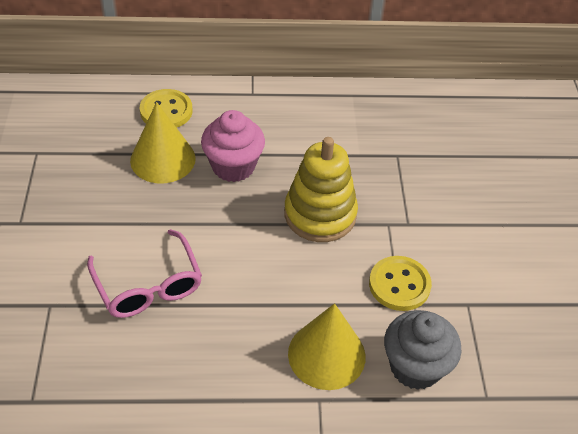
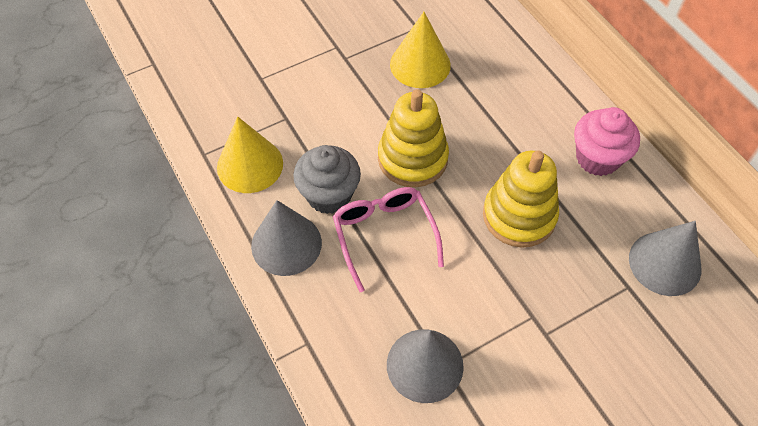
grey cone: none = 0 -> [251,200,322,276] [387,329,464,403] [629,221,701,296] = 3
yellow button: [140,89,192,128] [369,256,432,311] = 2 -> none = 0
yellow stacking toy: [284,137,358,242] = 1 -> [378,89,449,187] [483,150,559,248] = 2

